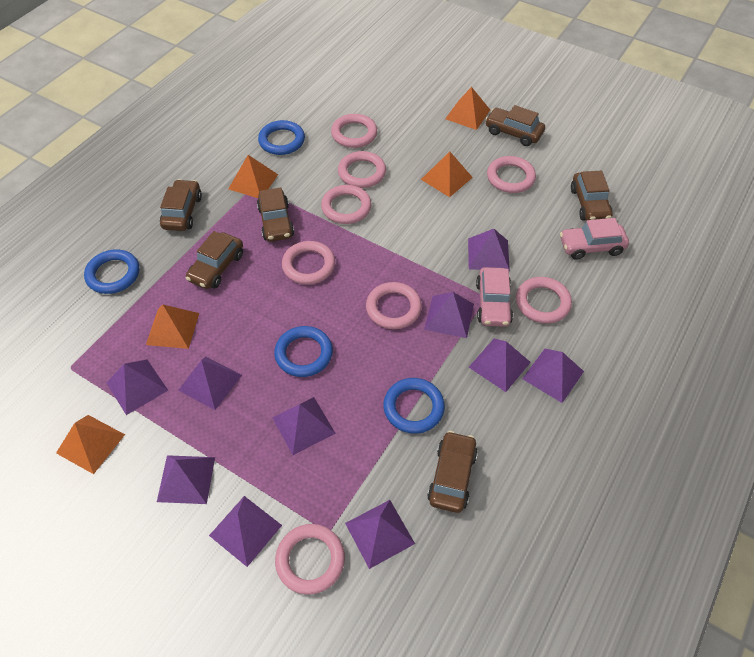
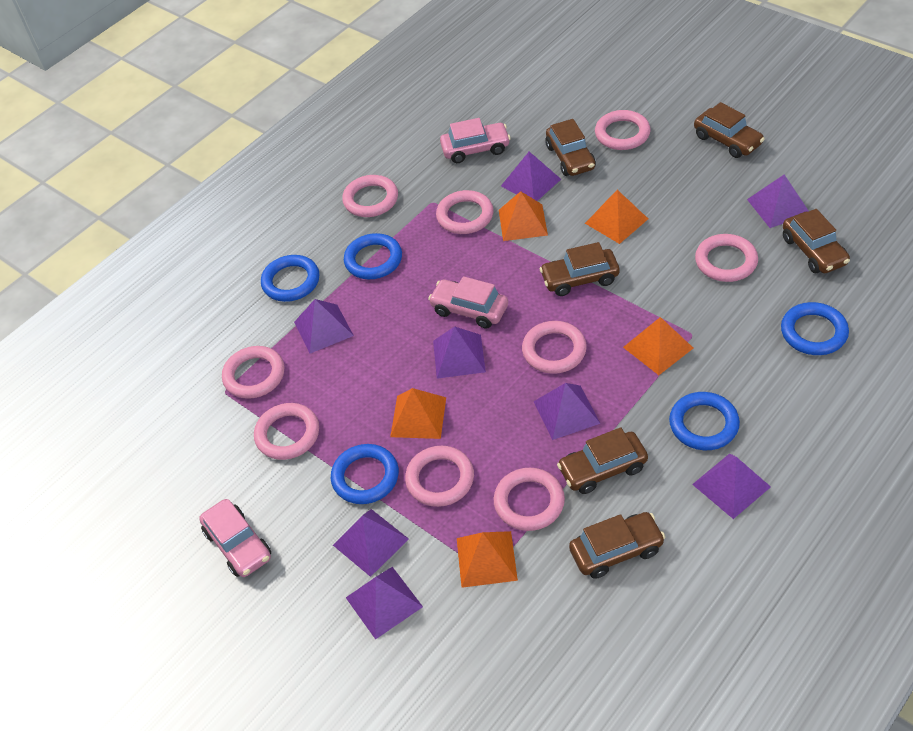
blue ring: [84,249,139,294] [258,120,305,155] [274,326,333,377] [383,378,445,434] = 4 -> [261,255,320,302] [331,444,399,504] [344,233,402,279] [669,392,740,450] [781,302,849,355] = 5
pink car: [476,267,513,327] [560,218,629,260] = 2 -> [199,499,271,577] [428,276,508,329] [440,118,511,163] = 3
pink ring: [275,524,345,595] [282,241,335,285] [321,185,371,224] [331,114,377,148] [338,151,386,188] [366,282,422,329] [487,156,536,193] [516,277,572,323] = 8 -> [222,346,284,399] [254,403,319,460] [342,175,398,217] [405,446,474,507] [436,190,494,234] [494,468,565,531] [522,321,587,374] [595,110,650,150] [695,234,758,282] = 9
purple pyramid: [106,360,168,415] [157,455,215,504] [178,357,242,410] [209,496,282,567] [272,397,336,455] [345,500,415,569] [424,292,474,338] [468,229,510,271] [469,339,531,392] [522,349,584,403] = 10 -> [294,299,354,353] [333,509,409,577] [346,567,423,639] [433,326,486,379] [501,152,561,201] [533,383,601,440] [692,453,771,519] [747,175,809,228] = 8

